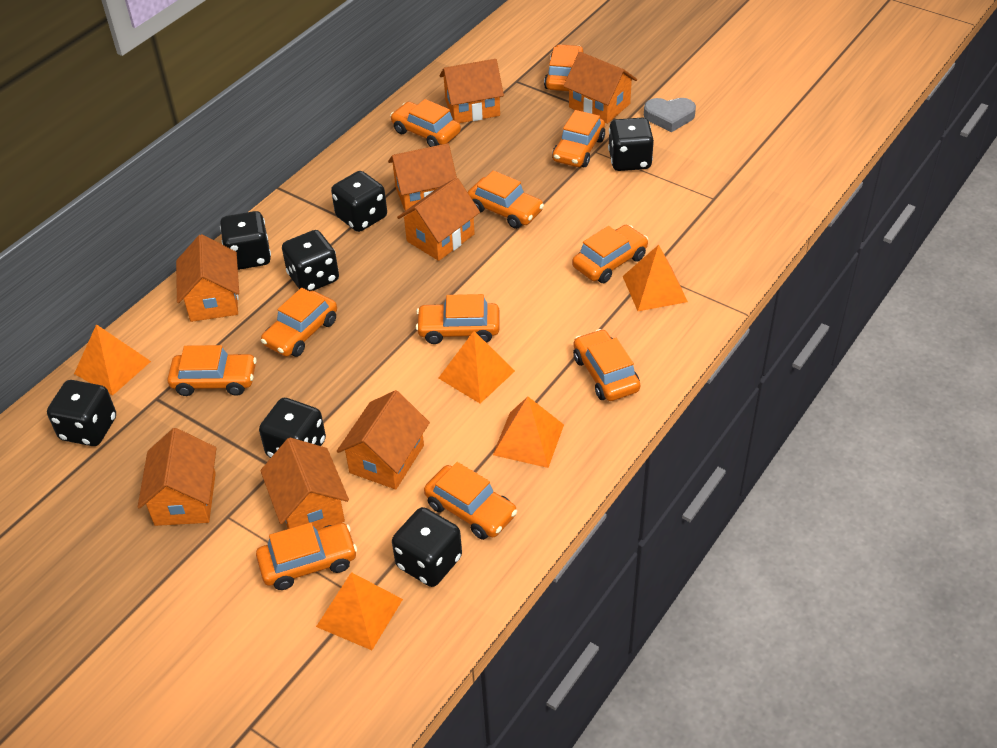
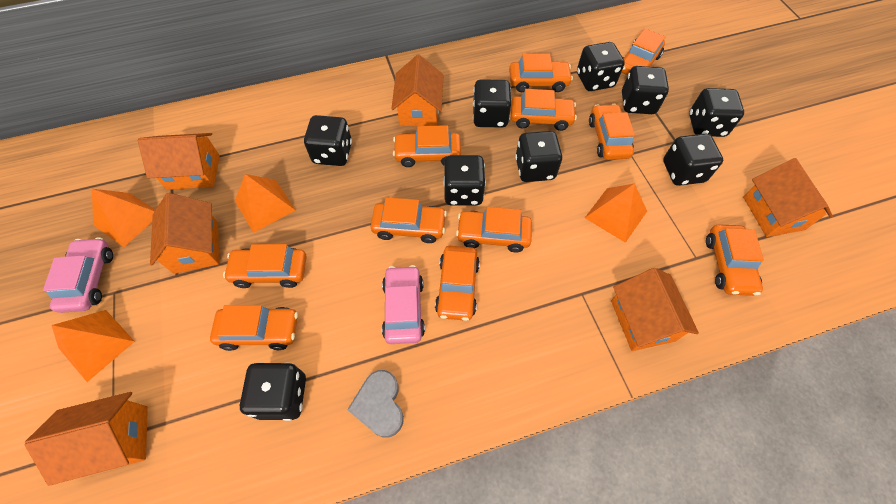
black dice: [47,380,116,446] [220,211,271,270] [259,398,326,458] [282,230,339,291] [331,171,387,232] [392,507,462,587] [608,117,654,171] = 7 -> [240,362,306,421] [304,115,352,166] [444,155,486,205] [473,79,511,128] [515,131,562,182] [577,42,625,91] [622,66,669,114] [663,134,723,186] [689,88,744,137] = 9
orange house: [138,428,217,526] [176,234,239,322] [260,438,349,530] [337,390,430,489] [388,143,457,211] [397,178,480,261] [440,59,504,123] [563,52,637,124] = 8 -> [24,392,148,486] [138,133,220,190] [150,193,219,274] [391,55,444,126] [611,268,699,351] [743,158,833,237] = 6
orange pyramid: [74,324,151,396] [316,572,403,650] [439,331,515,403] [493,397,564,468] [623,245,688,311] = 5 -> [51,310,135,382] [92,189,155,247] [235,174,295,233] [585,184,647,243] = 4
pink car: none = 0 -> [43,237,113,313] [382,265,425,344] = 2

